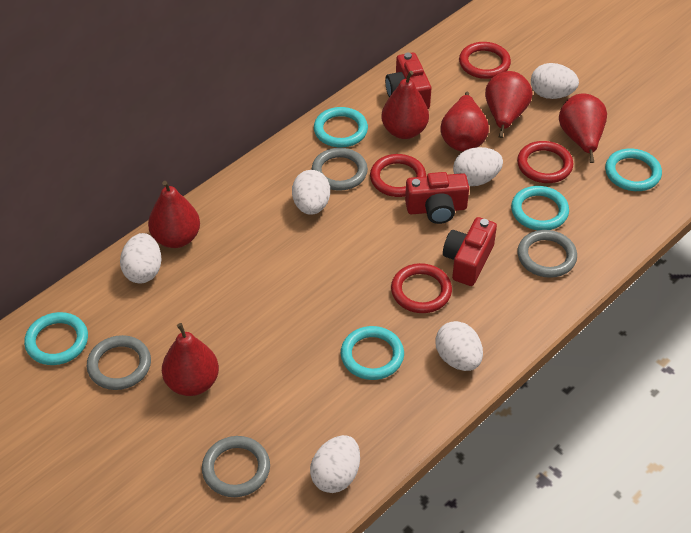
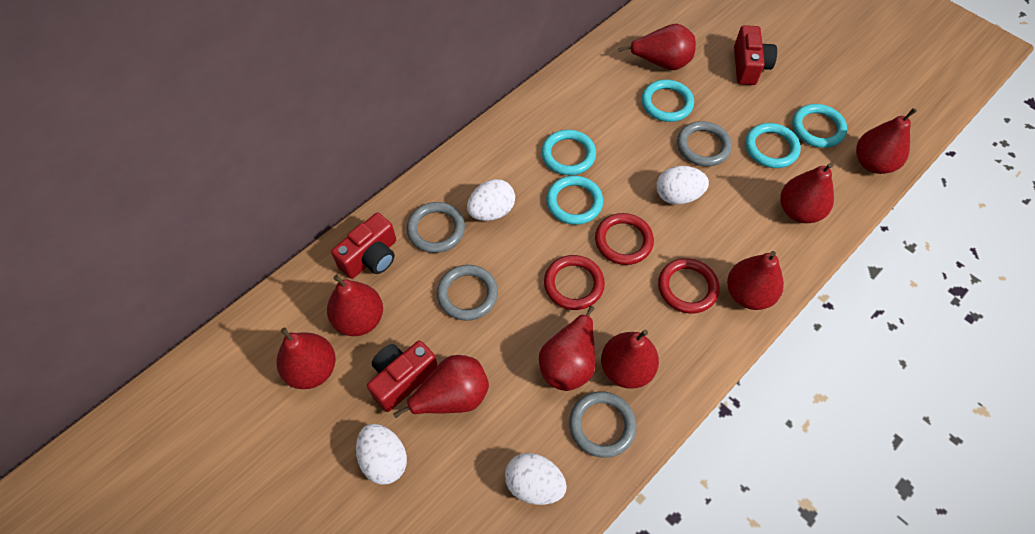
red pear: [148,181,200,248] [162,323,219,396] [381,71,429,139] [440,92,489,152] [485,71,532,138] [559,93,607,163] = 6 -> [277,327,336,389] [327,275,383,336] [393,355,489,418] [539,306,595,391] [601,329,659,389] [618,24,696,70] [727,251,784,310] [780,163,834,223] [856,108,917,174] = 9
red ring: [370,154,426,197] [391,263,452,313] [459,42,511,79] [517,141,573,183] = 4 -> [544,255,605,310] [595,213,654,265] [658,258,719,314] = 3
white egg: [120,233,162,283] [292,170,330,215] [310,435,360,493] [435,321,483,371] [453,147,503,186] [531,63,579,99] = 6 -> [356,424,407,485] [467,179,515,221] [505,453,567,505] [656,166,709,204] = 4

